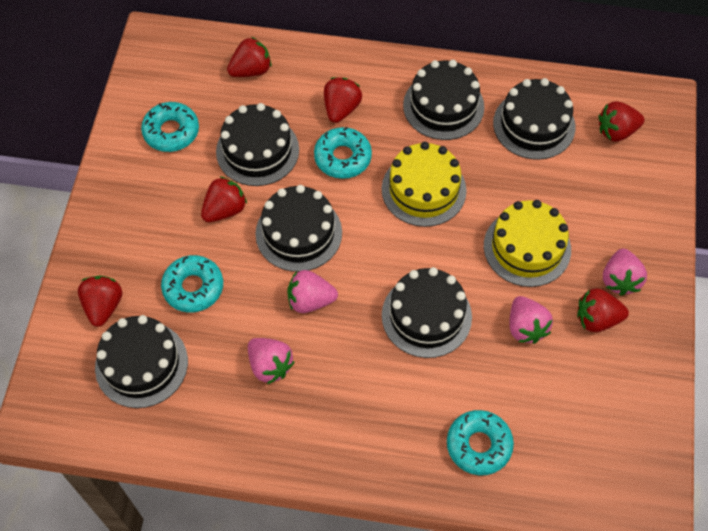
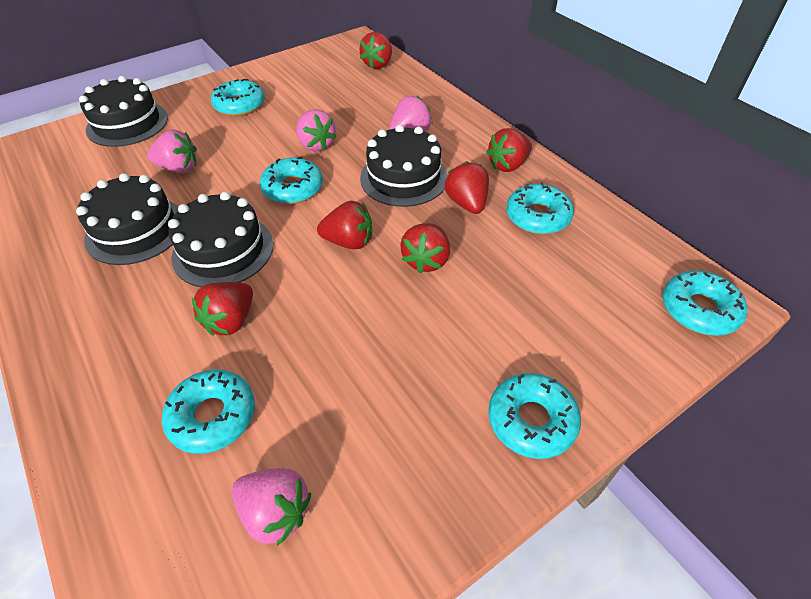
black cake: [95,315,188,408] [216,103,299,186] [255,185,342,272] [382,267,472,358] [403,60,485,140] [493,78,575,160] = 6 -> [76,173,179,265] [79,76,168,147] [168,192,273,287] [360,125,448,207] = 4
turquoise donut: [141,102,199,152] [161,255,223,313] [314,127,372,179] [447,410,514,475] = 4 -> [162,369,255,454] [211,79,265,116] [260,156,323,204] [488,373,581,459] [506,182,574,234] [662,271,747,336] = 6
yellow cake: [382,142,467,227] [484,200,571,287] = 2 -> none = 0

